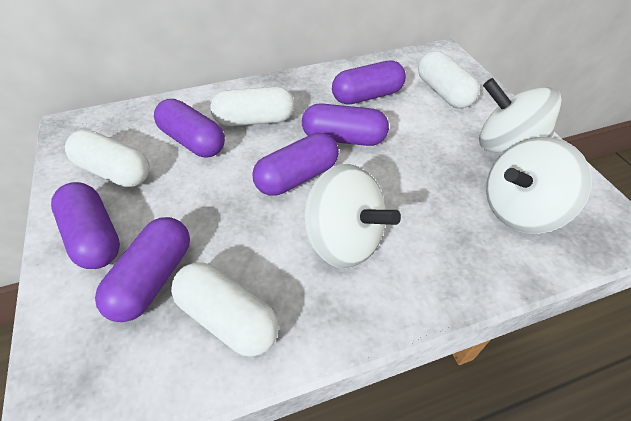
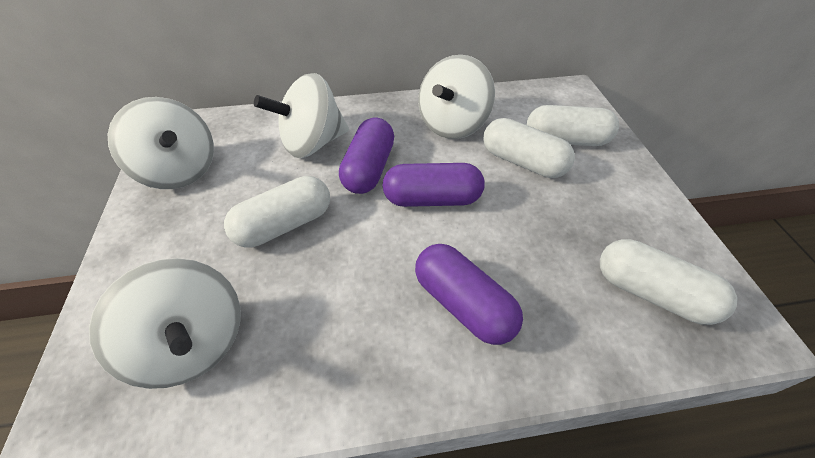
purple capsule: [51,182,120,269] [95,217,190,322] [154,99,225,157] [252,133,339,196] [302,103,389,146] [332,61,406,105] = 6 -> [339,118,394,194] [382,163,485,207] [415,244,523,345] = 3
white spinning top: [305,164,401,268] [479,78,562,153] [486,137,592,234] = 3 -> [89,258,241,389] [108,97,214,189] [254,73,349,158] [418,55,495,139] = 4

